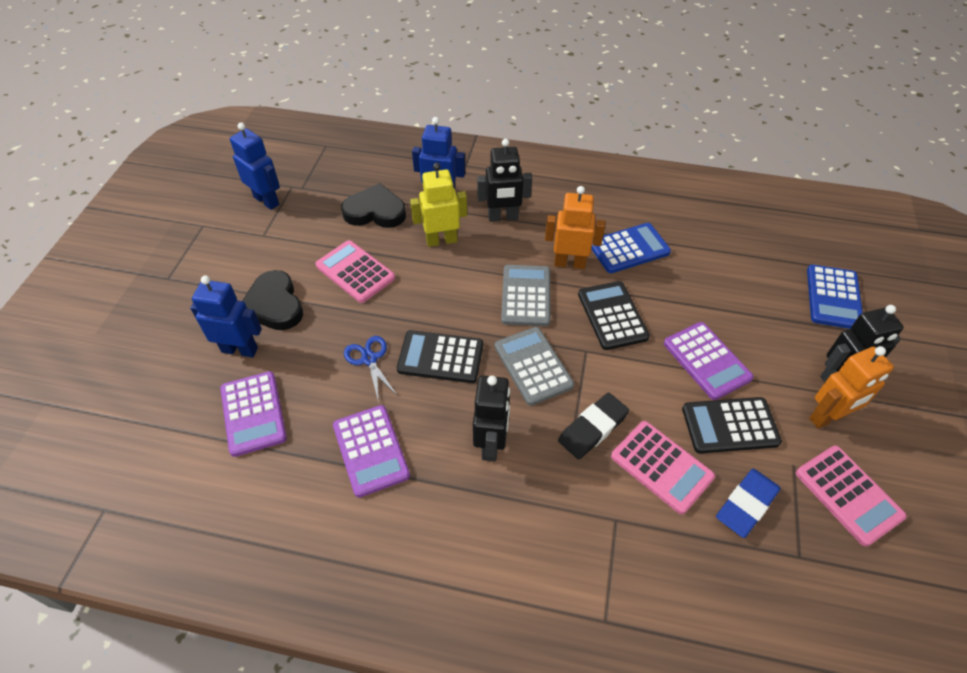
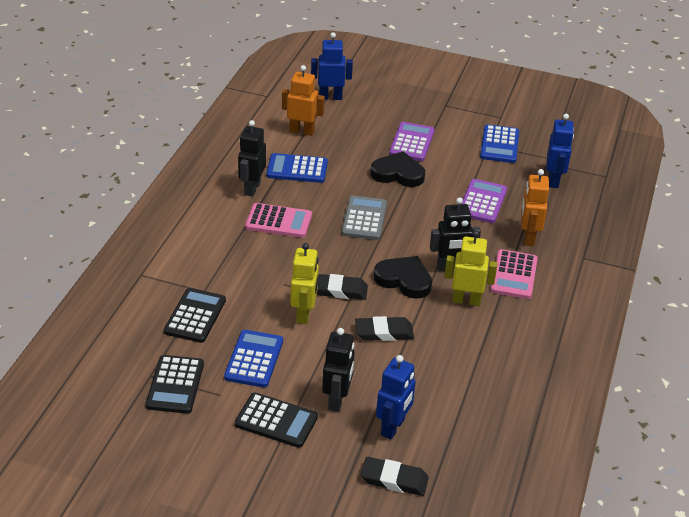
black eraser: [558,393,629,460] = 1 -> [317,274,368,300] [355,316,414,341] [361,457,429,496] = 3
blue calculator: [591,223,671,273] [807,265,863,329] = 2 -> [224,330,283,388] [266,153,328,183] [480,124,519,163] = 3
blue eraser: [716,469,780,538] = 1 -> none = 0
blue scissors: [344,336,398,403] = 1 -> none = 0
grey calculator: [495,327,574,406] [501,265,550,326] = 2 -> [341,195,387,240] = 1
pink calculator: [315,240,395,303] [611,421,715,514] [796,446,907,547] = 3 -> [245,203,312,238] [490,249,538,299] = 2
purple calculator: [220,371,287,457] [333,405,410,498] [664,322,754,400] = 3 -> [389,122,435,161] [461,179,507,223] = 2
yellow robot: [410,163,467,247] = 1 -> [291,243,319,324] [444,231,497,306] = 2

